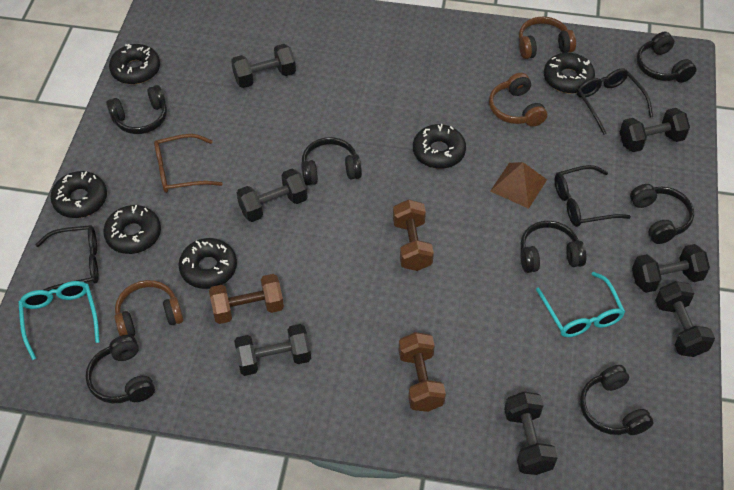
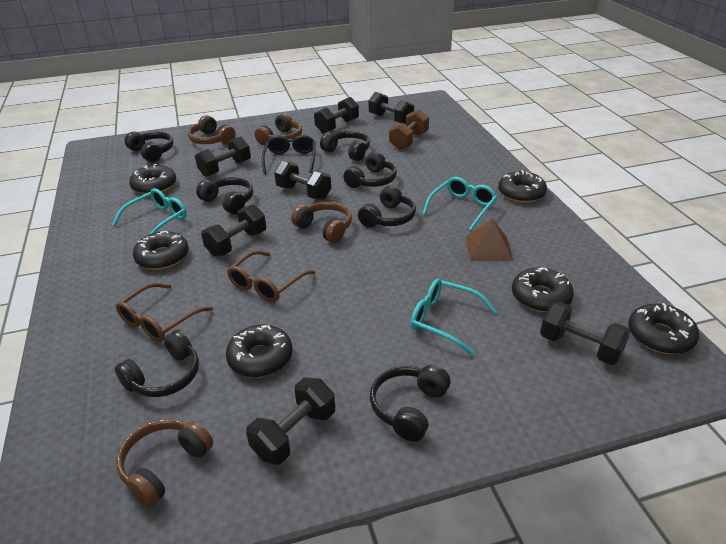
black glasses: [35,225,99,291] [555,165,631,227] [577,69,653,135] = 3 -> [261,135,316,174] = 1
brown dumbbell: [209,274,284,324] [393,199,434,271] [399,332,446,412] = 3 -> [389,109,429,150] = 1
brown glasses: [154,134,223,193] = 1 -> [116,283,213,342] [227,250,315,302] = 2
brown headphones: [114,280,183,337] [489,73,547,127] [519,17,576,59] = 3 -> [116,419,213,507] [188,115,236,144] [254,113,302,145] [291,202,352,243] = 4
turquoise glasses: [18,281,100,360] [536,272,625,337] = 2 -> [112,188,187,234] [411,279,497,355] [423,177,497,231] = 3

